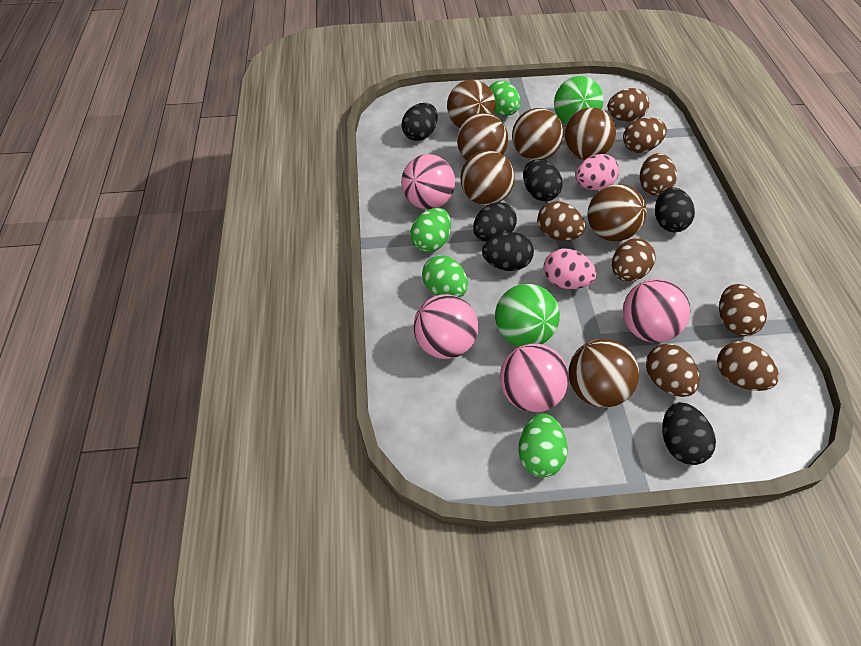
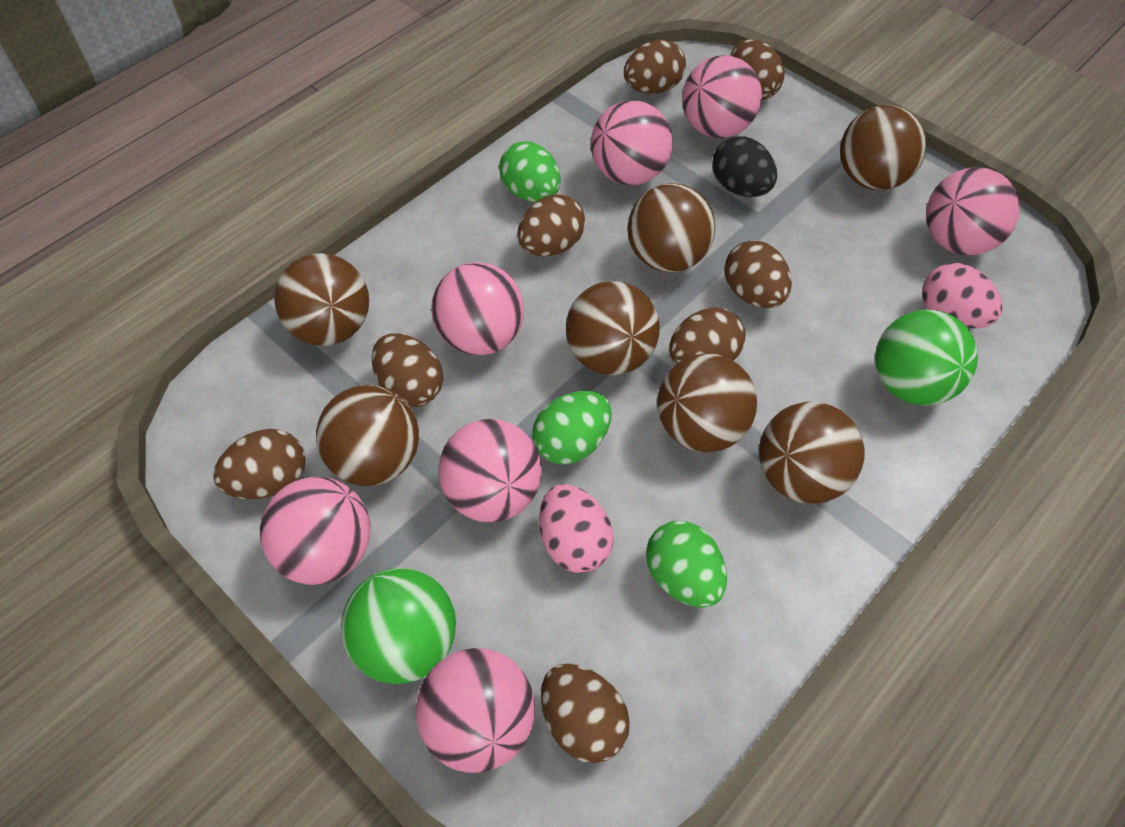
black egg: [401,103,438,141] [473,202,517,242] [482,232,534,271] [523,160,563,201] [655,187,695,232] [662,402,716,465] = 6 -> [712,136,777,197] = 1
green egg: [410,208,451,252] [422,255,468,297] [489,81,520,116] [518,413,568,477] = 4 -> [499,141,561,202] [532,391,612,465] [646,521,727,608] = 3
pink ball: [401,154,455,210] [413,294,478,359] [500,344,569,412] [623,279,691,343] = 4 -> [260,477,371,585] [416,648,535,773] [431,262,524,356] [438,419,542,522] [591,100,673,185] [682,55,762,138] [926,167,1020,255] = 7

